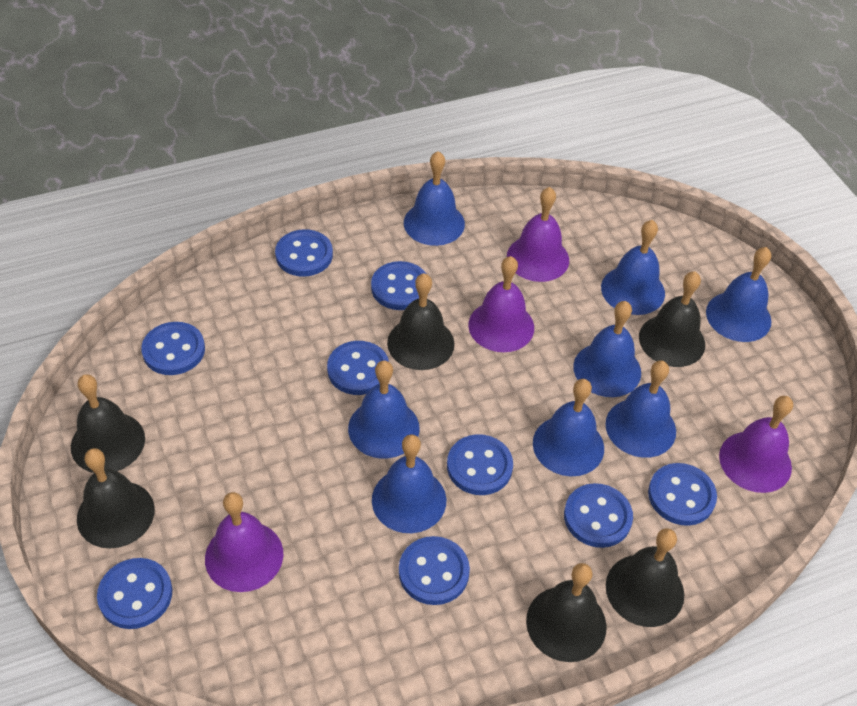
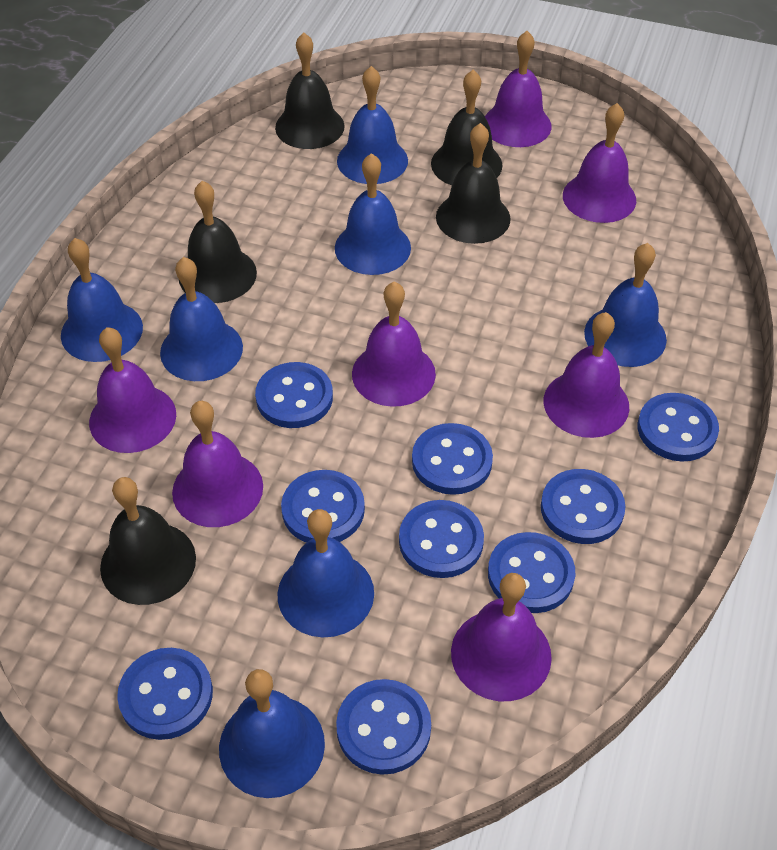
black bell: [71,374,145,473] [77,448,155,548] [387,273,454,370] [526,563,606,662] [606,528,684,627] [639,271,705,367] = 6 -> [100,477,196,605] [179,181,257,303] [275,32,345,149] [431,70,502,185] [436,123,511,244] = 5
blue bell: [348,360,420,459] [372,435,446,533] [404,151,465,246] [533,379,604,476] [573,301,641,397] [601,220,665,315] [605,360,676,458] [706,247,772,342] = 8 -> [61,238,143,362] [160,257,243,381] [219,669,325,798] [278,509,374,637] [335,153,411,275] [337,66,408,184] [584,243,667,367] = 7
purple bell: [205,492,283,592] [468,256,534,352] [507,187,569,282] [719,396,793,493] = 4 -> [89,327,176,453] [172,401,263,527] [352,282,436,407] [451,573,552,701] [485,31,552,147] [544,312,629,438] [563,103,636,223] = 7

